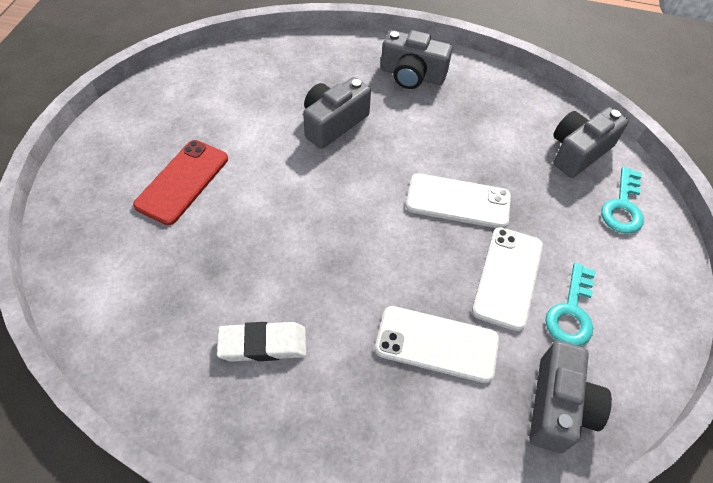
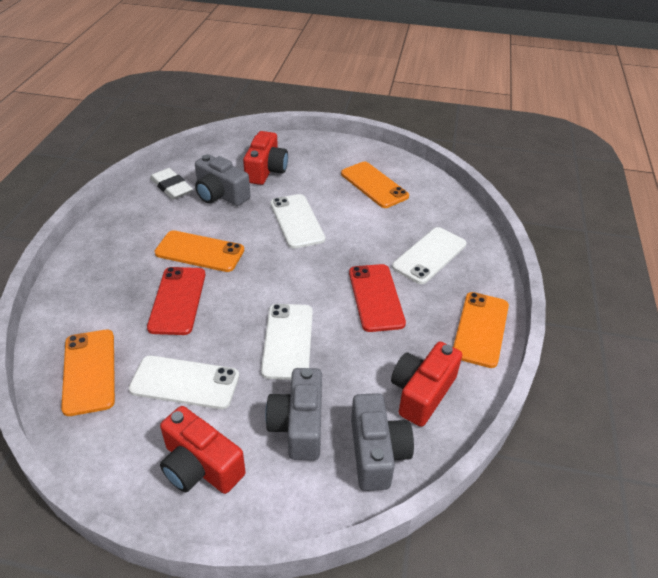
grey camera: [303,77,371,149] [381,30,452,89] [529,341,612,453] [553,107,629,178] = 4 -> [195,154,250,206] [265,368,322,460] [351,393,414,491] = 3
orange phone: none = 0 -> [61,330,115,416] [155,230,244,272] [341,162,409,208] [453,292,509,368] = 4
red camera: none = 0 -> [160,406,246,494] [243,131,288,185] [391,342,462,427] = 3
red phone: [133,140,228,225] = 1 -> [147,267,205,335] [349,264,406,332] = 2
turquoise key: [545,263,596,346] [601,167,644,234] = 2 -> none = 0
white phone: [375,306,499,383] [406,173,511,228] [472,227,543,331] = 3 -> [129,355,239,409] [261,304,313,380] [271,194,325,249] [392,227,466,284] = 4

